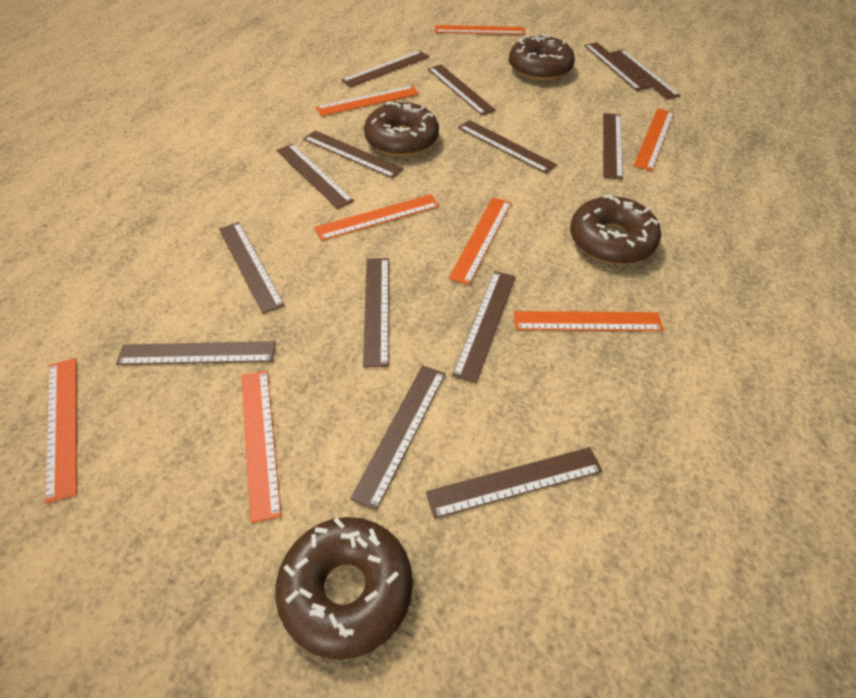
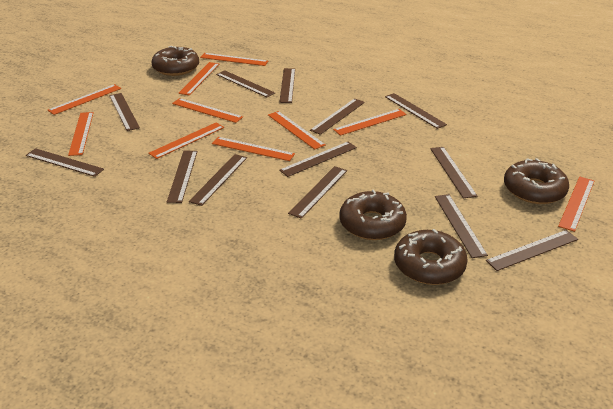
brown ruler: [116,341,276,365] [219,222,285,314] [276,144,354,209] [303,130,404,179] [341,51,429,87] [350,365,446,510] [363,258,389,368] [426,447,602,519] [428,65,496,115] [452,271,516,383] [458,120,557,173] [584,42,650,91] [603,113,623,180] [610,50,681,99] = 14 -> [26,148,104,177] [109,93,140,131] [167,151,197,203] [189,154,247,206] [216,70,275,97] [279,68,295,103] [279,142,357,177] [288,166,347,219] [310,98,365,135] [385,93,447,129] [430,147,478,198] [435,194,488,258] [486,230,578,271] = 13
orange ruler: [45,358,77,504] [242,371,281,523] [315,194,440,241] [316,86,419,116] [435,25,525,35] [449,198,511,285] [514,311,664,331] [634,108,674,171] = 8 -> [48,84,121,115] [68,112,94,156] [148,123,224,159] [172,98,243,123] [178,62,219,95] [200,53,268,66] [212,137,295,161] [268,111,326,150] [333,109,407,136] [558,176,594,232] = 10

